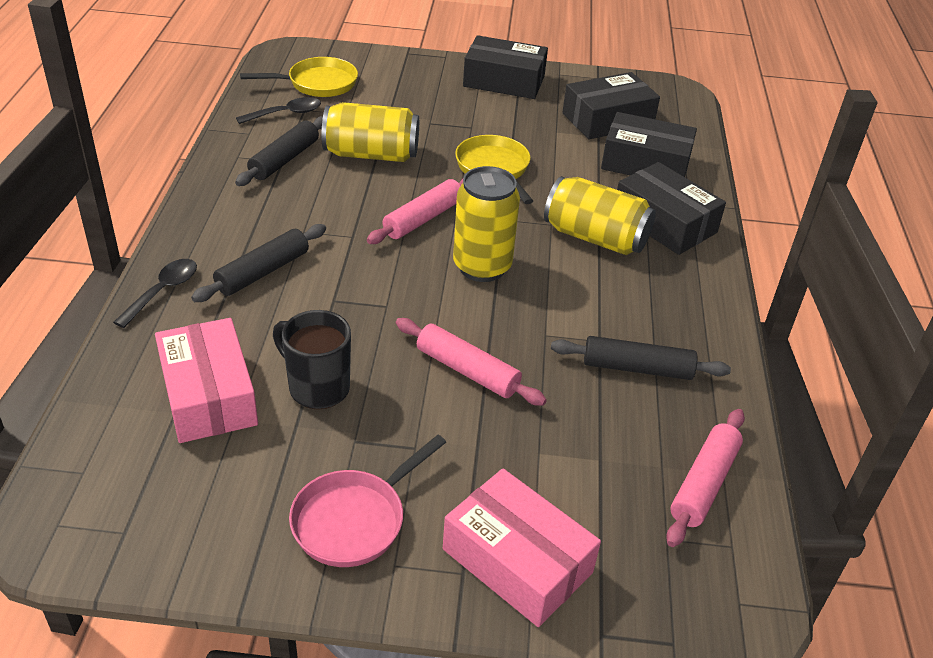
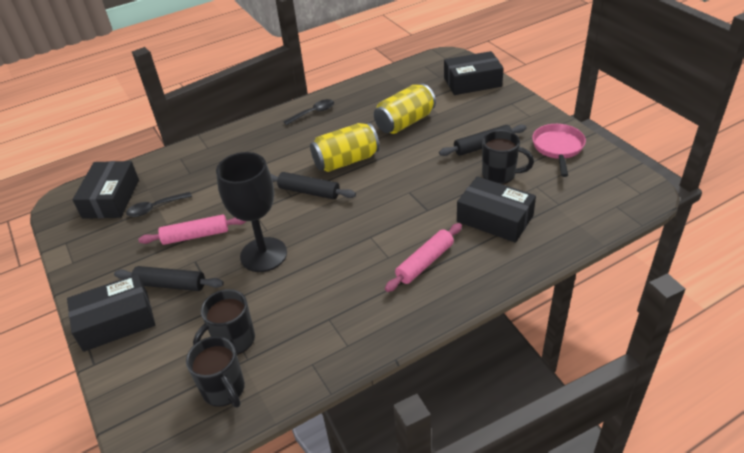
black goblet: none = 0 -> [216,152,287,272] = 1
black mug: [273,310,351,409] = 1 -> [186,336,245,407] [193,289,255,355] [482,130,534,184] = 3
pink box: [155,318,258,443] [443,468,601,627] = 2 -> none = 0
pink rolling pin: [367,179,463,244] [396,318,547,406] [666,409,745,547] = 3 -> [138,215,247,245] [385,223,462,292] = 2
yellow can: [322,102,419,162] [453,166,520,282] [544,176,656,255] = 3 -> [310,123,380,172] [374,83,436,134] = 2
yellow pan: [240,57,358,97] [455,135,533,204] = 2 -> none = 0

